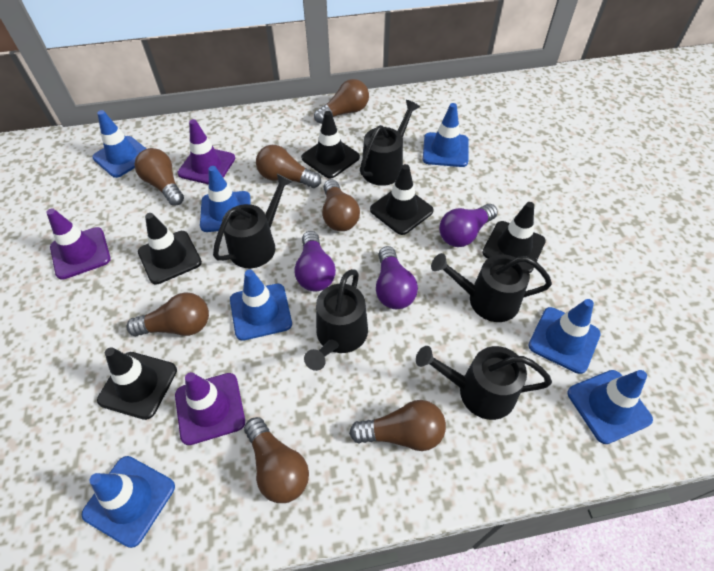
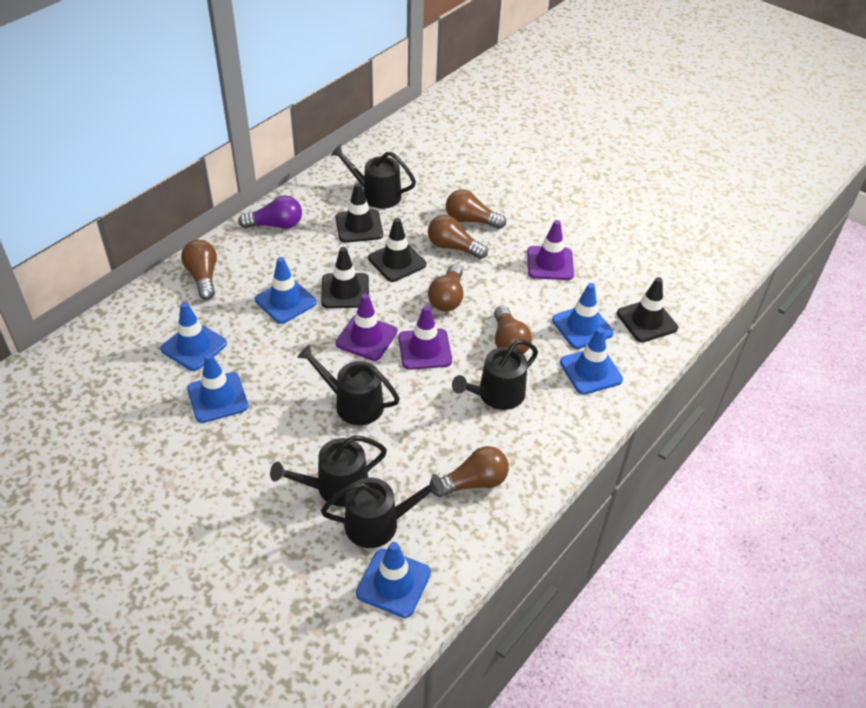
black traffic cone: [97,347,177,420] [138,213,202,284] [301,111,360,179] [370,164,434,235] [482,202,546,273] = 5 -> [321,247,369,308] [336,183,383,243] [368,218,426,282] [617,277,678,342] = 4
blue traffic cone: [82,456,175,548] [92,110,146,178] [200,166,251,232] [230,269,292,341] [423,103,469,167] [528,299,601,374] [568,370,653,444] = 7 -> [160,302,227,371] [187,353,248,423] [255,257,316,324] [356,542,431,618] [552,283,614,349] [560,327,623,395] = 6
brown light bulb: [126,293,209,336] [134,148,184,206] [244,417,309,503] [256,145,321,188] [314,79,369,124] [322,179,360,231] [349,400,446,451] = 7 -> [181,240,217,300] [428,215,488,259] [428,264,463,312] [432,446,509,497] [446,189,506,229] [494,305,532,354] = 6
purple light bulb: [294,231,336,292] [376,246,418,309] [439,204,498,247] = 3 -> [238,195,302,229] = 1

